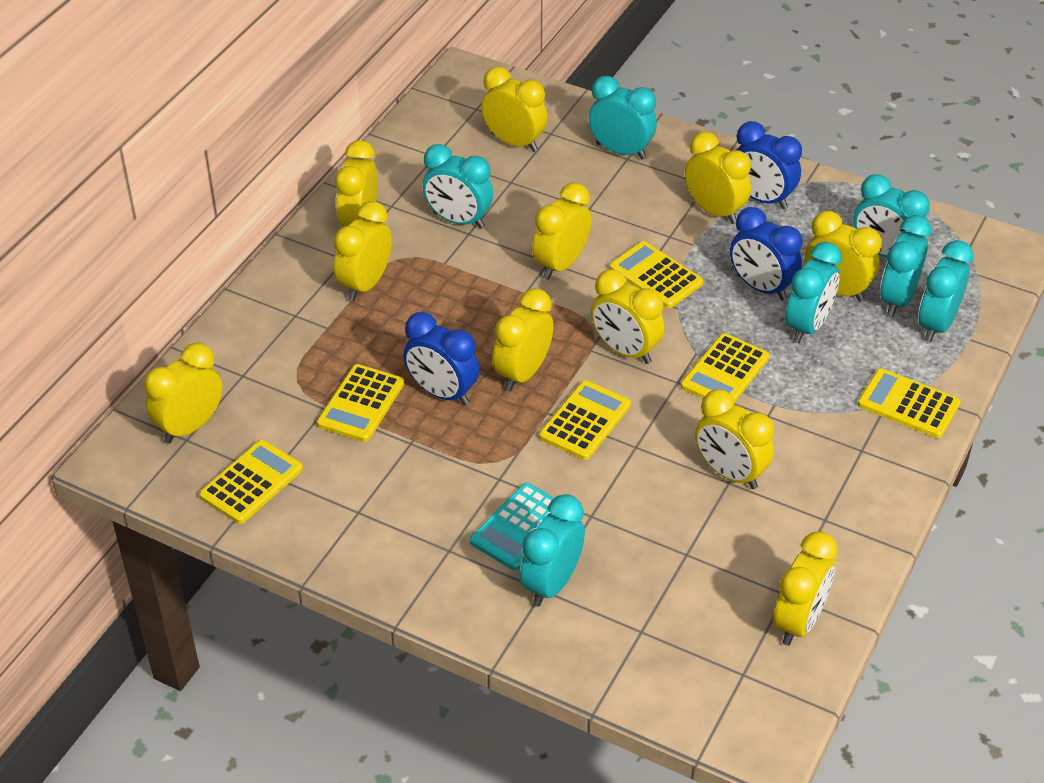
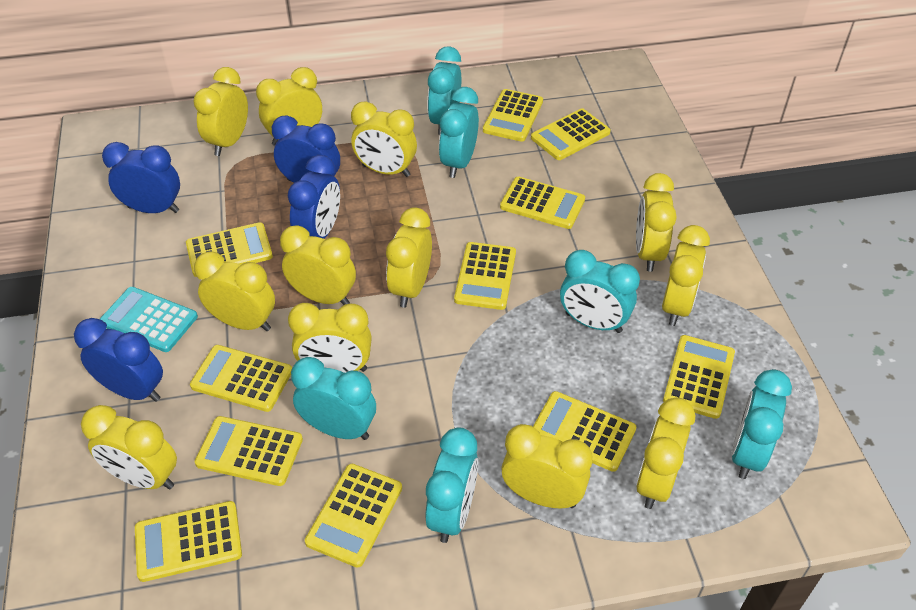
blue clock: [404,312,479,405] [730,207,803,300] [737,121,802,209] = 3 -> [74,318,163,402] [102,142,180,213] [272,115,340,183] [288,155,340,239] = 4
turquoise clock: [422,144,493,229] [520,494,585,607] [589,76,657,159] [786,242,842,343] [854,174,930,258] [880,215,932,317] [918,240,974,342] = 7 -> [291,357,376,440] [426,427,478,543] [428,46,461,135] [439,87,479,178] [560,250,640,333] [732,369,792,479] = 6
yellow calculator: [199,440,303,524] [317,364,404,442] [539,380,631,460] [609,241,703,308] [681,333,769,402] [858,368,961,438] = 6 -> [135,501,242,582] [186,222,273,277] [190,345,292,412] [195,416,303,486] [305,464,402,568] [454,242,516,310] [483,89,543,142] [500,176,585,229] [531,108,611,160] [533,391,636,472] [663,335,735,419] = 11
yellow clock: [144,343,222,444] [334,201,392,301] [335,140,378,227] [481,67,548,152] [492,288,554,391] [532,182,592,280] [591,269,664,364] [685,132,751,224] [695,389,774,489] [773,531,838,646] [805,211,882,302] = 11 -> [81,405,177,489] [193,67,248,156] [194,251,275,331] [256,67,322,146] [280,225,356,305] [288,303,372,373] [351,101,417,177] [386,207,432,308] [501,424,593,508] [636,173,677,272] [636,398,696,509] [662,225,710,326] = 12

